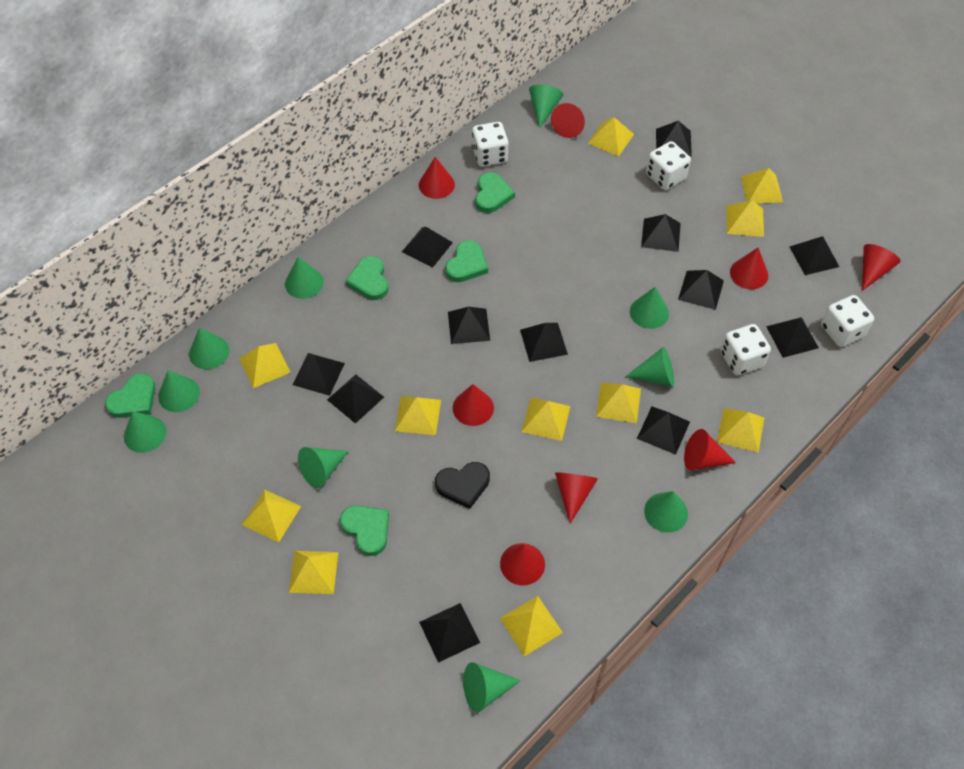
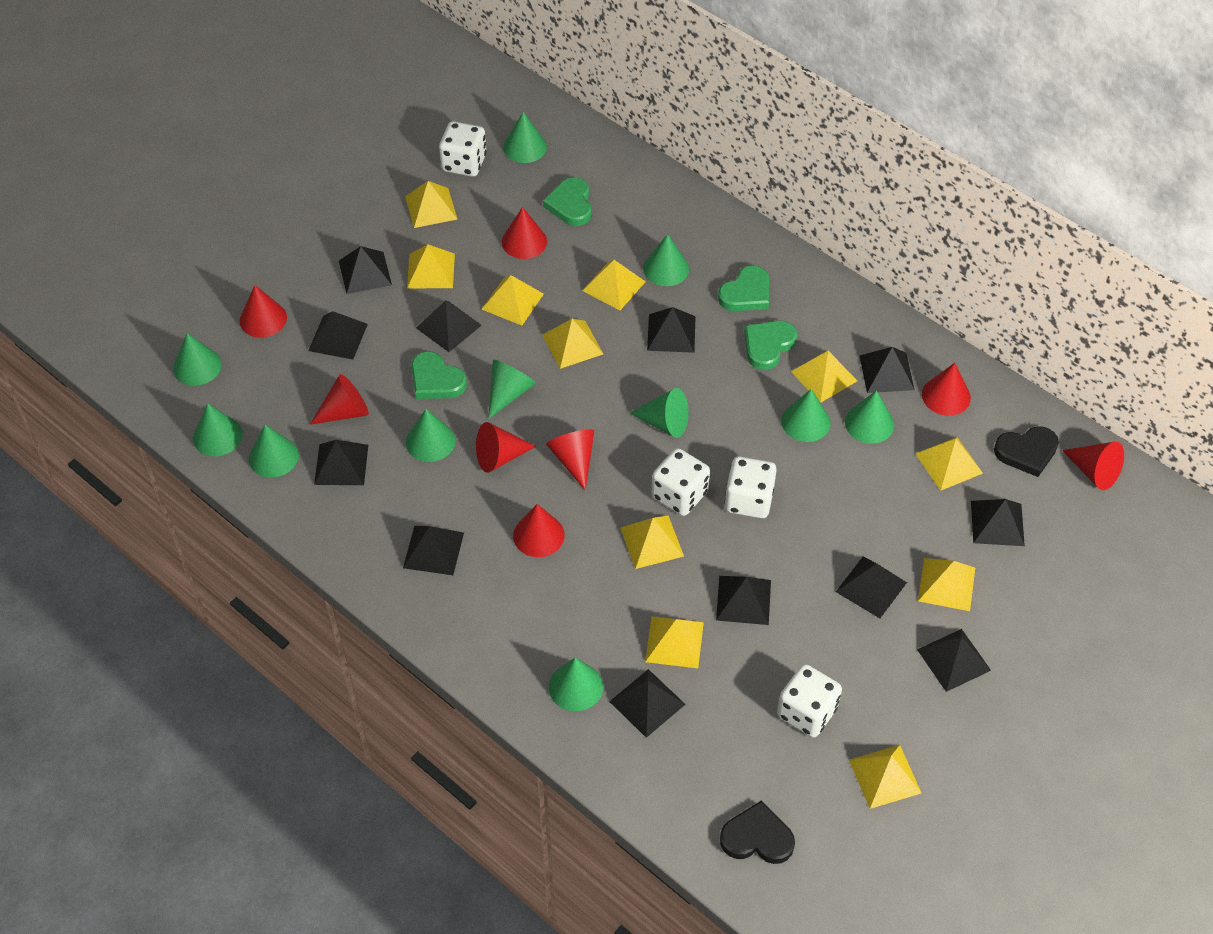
black heart: [435,462,490,509] = 1 -> [720,800,795,864] [994,426,1059,477] = 2
green cone: [124,411,166,453] [158,370,200,412] [189,327,230,369] [285,257,324,299] [298,447,348,488] [463,662,521,713] [529,85,563,129] [625,347,674,387] [630,287,669,329] [644,491,688,533] = 10 -> [173,333,222,386] [193,403,243,456] [249,425,299,478] [406,409,455,462] [488,360,536,419] [503,112,547,163] [549,658,603,711] [630,388,689,438] [643,234,689,286] [781,389,831,442] [845,390,894,444] = 11
green heart: [105,373,156,418] [340,505,389,556] [345,256,388,300] [445,240,488,282] [475,172,515,213] = 5 -> [411,351,467,399] [543,177,592,226] [718,265,769,311] [744,321,797,370] = 4

